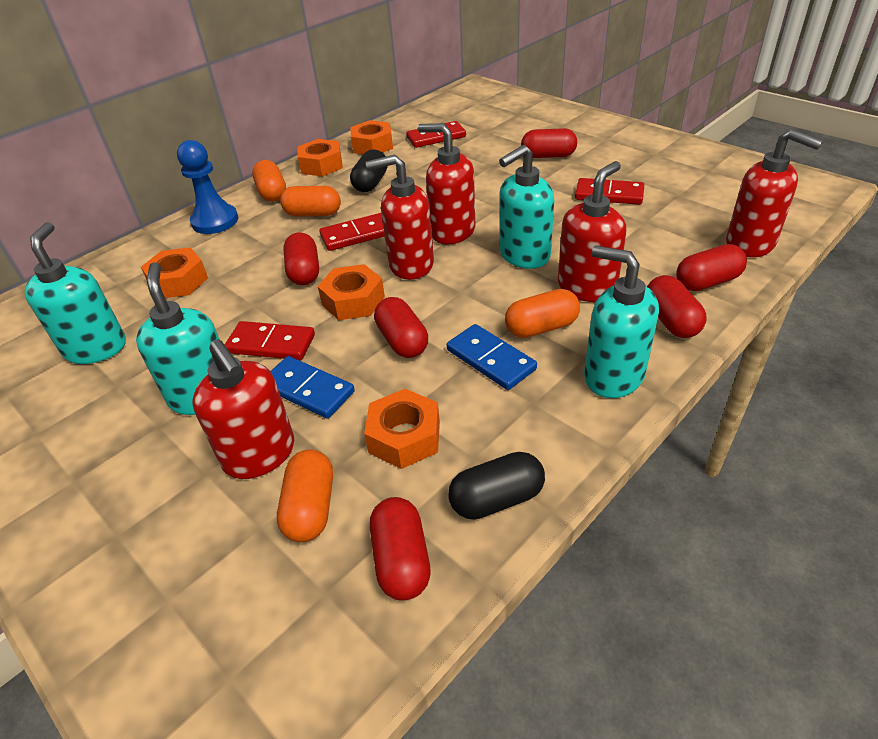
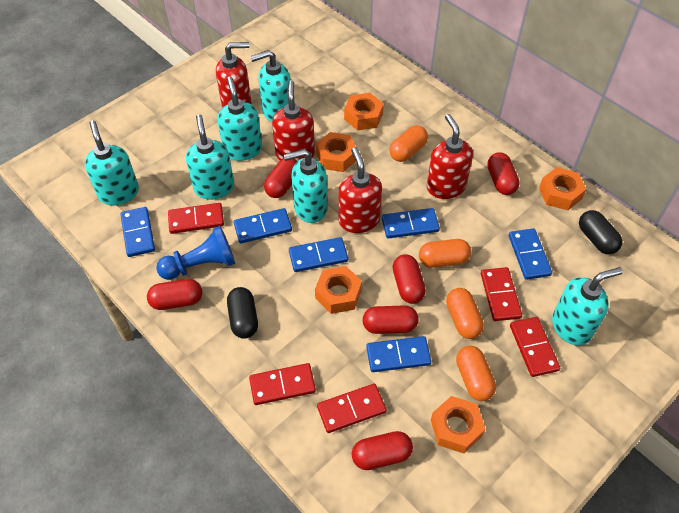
blue domino: [270,356,355,418] [447,324,537,390] = 2 -> [120,207,155,257] [234,208,292,244] [289,237,348,272] [366,336,431,372] [382,208,440,239] [509,228,552,280] = 6
red domino: [225,321,315,360] [319,213,385,251] [406,121,466,148] [575,178,644,205] = 4 -> [168,203,224,234] [249,363,316,405] [317,384,387,433] [481,267,522,321] [510,317,560,377] = 5
red soap dispenser: [192,339,294,479] [366,154,434,280] [418,123,475,245] [558,161,626,302] [726,129,823,258] = 5 -> [216,42,252,108] [272,80,315,161] [338,147,382,233] [427,114,473,199] = 4
turquoise soap dispenser: [25,222,126,364] [136,263,220,415] [499,145,554,269] [584,245,659,398] = 4 -> [85,120,139,206] [186,114,234,200] [217,77,262,161] [250,50,291,122] [284,149,328,223] [552,267,623,345] = 6

